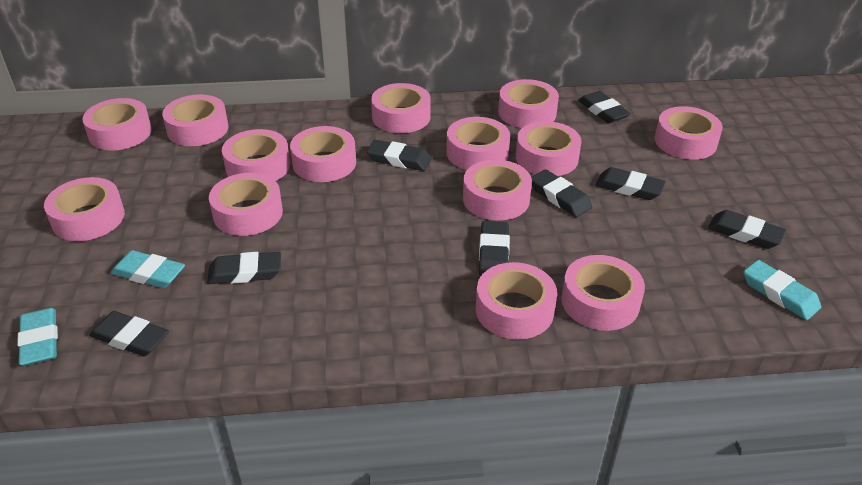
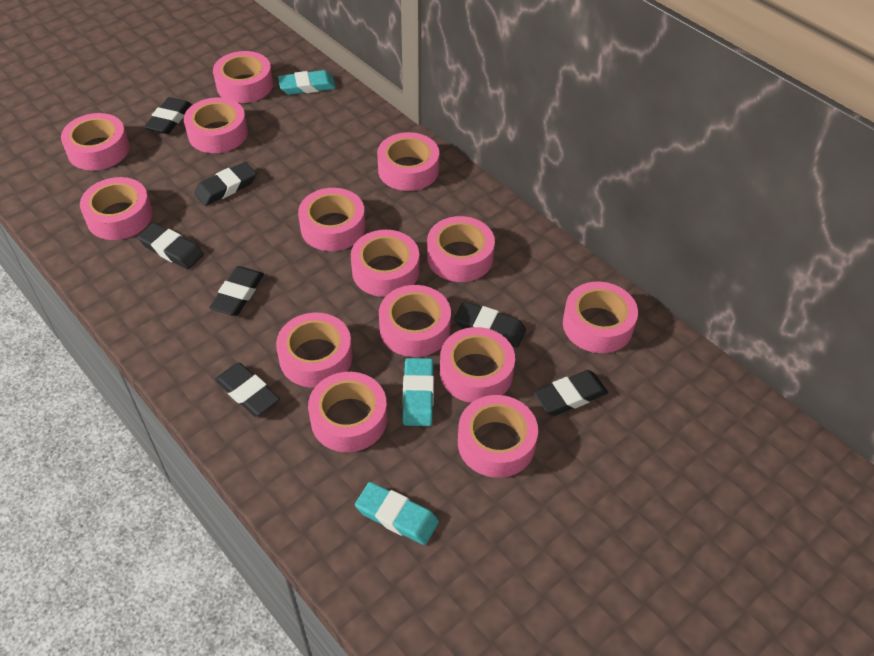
black eraser: [89,311,169,356] [207,252,281,284] [367,140,432,171] [479,221,510,276] [531,169,592,217] [578,91,631,123] [596,167,666,200] [708,210,786,249] = 8 -> [138,223,204,269] [144,97,192,134] [194,162,257,206] [209,266,264,316] [215,362,280,416] [454,301,526,347] [534,370,608,416] = 7

